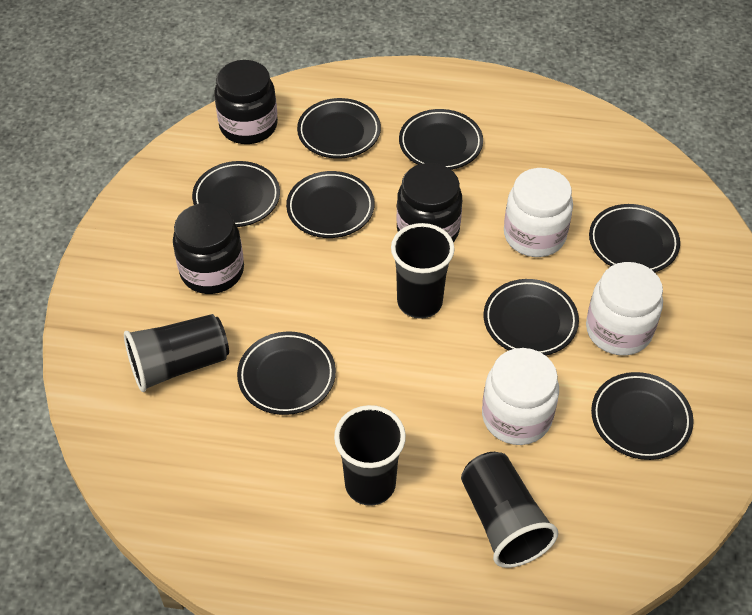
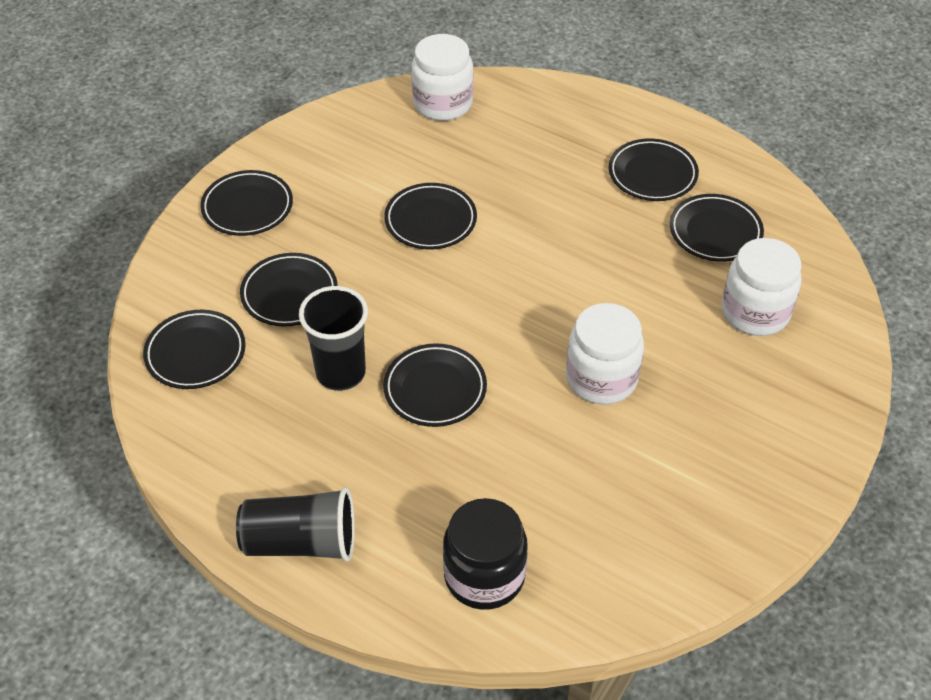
black cup: [124,314,229,392] [334,405,406,506] [391,223,455,319] [461,452,558,568] = 4 -> [236,487,355,562] [299,286,368,391] = 2
black jar: [173,203,244,294] [214,60,278,144] [396,163,462,242] = 3 -> [443,498,528,610] = 1
black plate: [192,161,280,227] [237,332,336,415] [286,171,374,238] [297,98,381,159] [399,109,483,170] [483,279,579,356] [589,204,680,272] [591,372,694,460] = 8 -> [143,310,246,389] [200,170,293,236] [240,253,338,327] [383,343,487,427] [384,183,477,250] [609,138,699,201] [670,194,764,262] = 7

